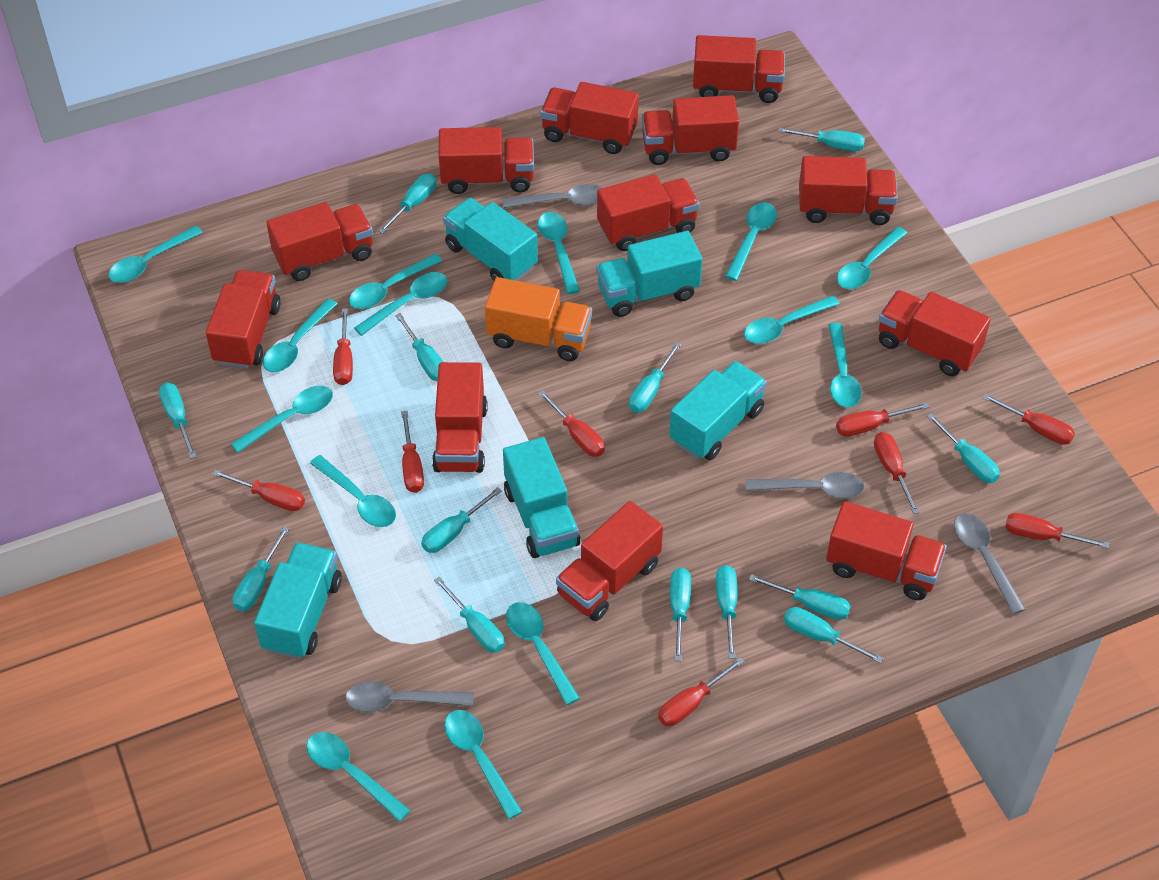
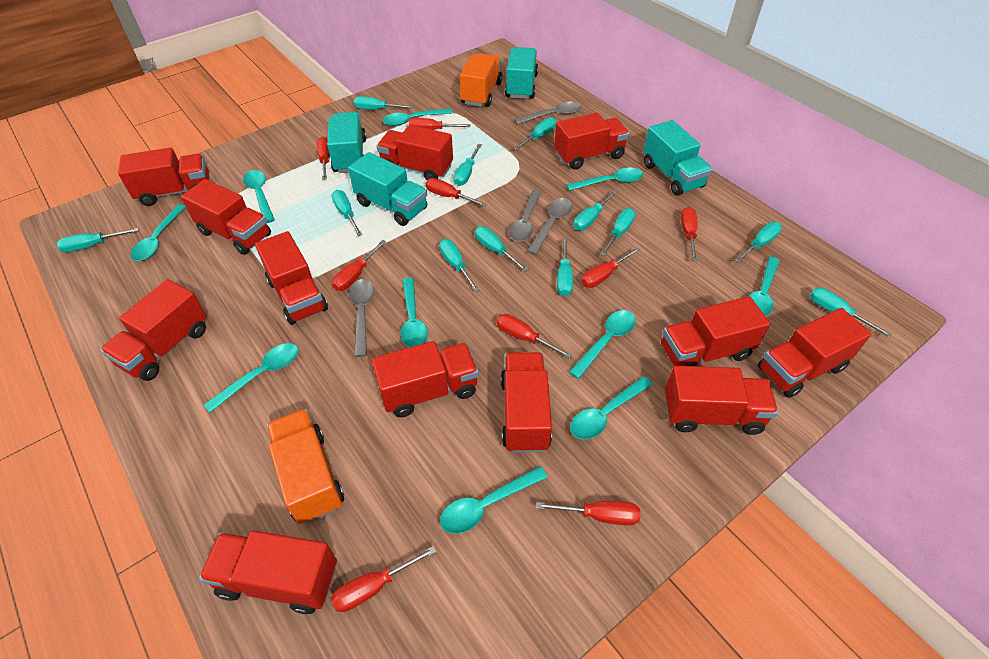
orange truck: [485,277,592,361] = 1 -> [266,409,344,524] [460,53,502,107] = 2
turquoise screwdriver: [159,383,197,459] [233,526,290,611] [378,174,436,233] [395,313,443,381] [421,487,502,553] [434,577,505,653] [629,342,681,413] [670,568,691,661] [716,565,737,659] [749,574,851,620] [778,127,865,151] [784,607,883,663] [927,413,1000,483] = 13 -> [57,228,139,252] [332,190,362,236] [354,96,413,110] [439,239,479,292] [454,144,482,186] [475,226,528,272] [514,117,556,150] [557,238,573,296] [573,190,618,230] [600,208,636,256] [735,222,782,263] [810,288,893,338] = 12
turquoise spoon: [109,226,203,283] [231,386,333,453] [263,298,338,372] [306,732,411,822] [310,455,396,527] [349,254,442,309] [354,272,447,336] [444,710,523,819] [506,602,580,705] [538,212,580,294] [725,202,777,281] [744,295,840,344] [829,323,862,408] [837,227,907,289] = 14 -> [130,205,186,261] [204,343,298,413] [243,170,275,223] [383,108,453,126] [401,277,428,347] [440,466,548,534] [566,168,643,191] [569,310,636,379] [570,376,653,440] [749,257,780,316] = 10
turquoise truck: [254,543,342,659] [443,198,538,281] [503,437,580,558] [596,231,702,317] [669,361,767,460] = 5 -> [327,112,366,173] [348,152,427,226] [505,47,538,99] [643,120,712,196] = 4

